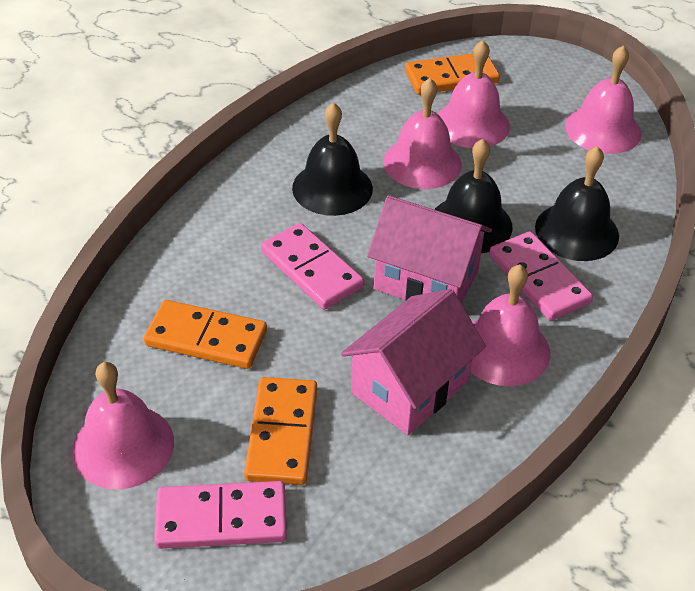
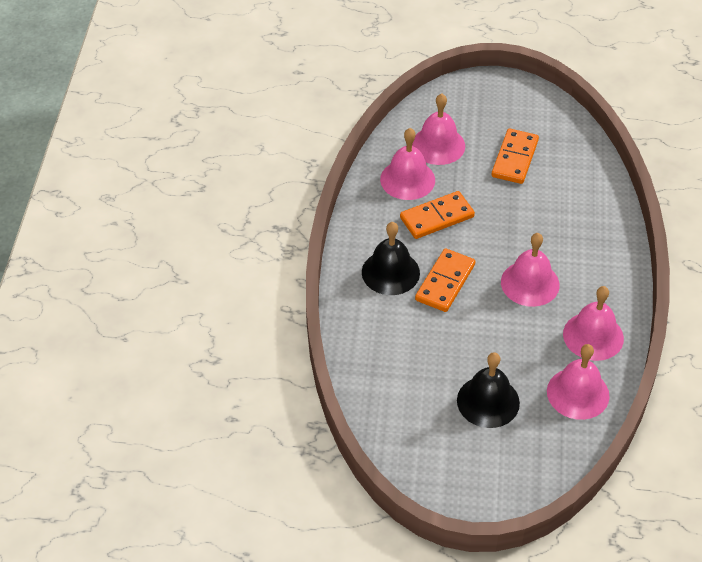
black bell: [292,102,373,216] [434,139,513,253] [535,146,619,261] = 3 -> [362,222,420,295] [457,352,520,428] = 2
pink domino: [154,481,287,549] [261,223,364,310] [489,231,593,321] = 3 -> none = 0
pink house: [341,289,486,435] [367,195,492,303] = 2 -> none = 0

